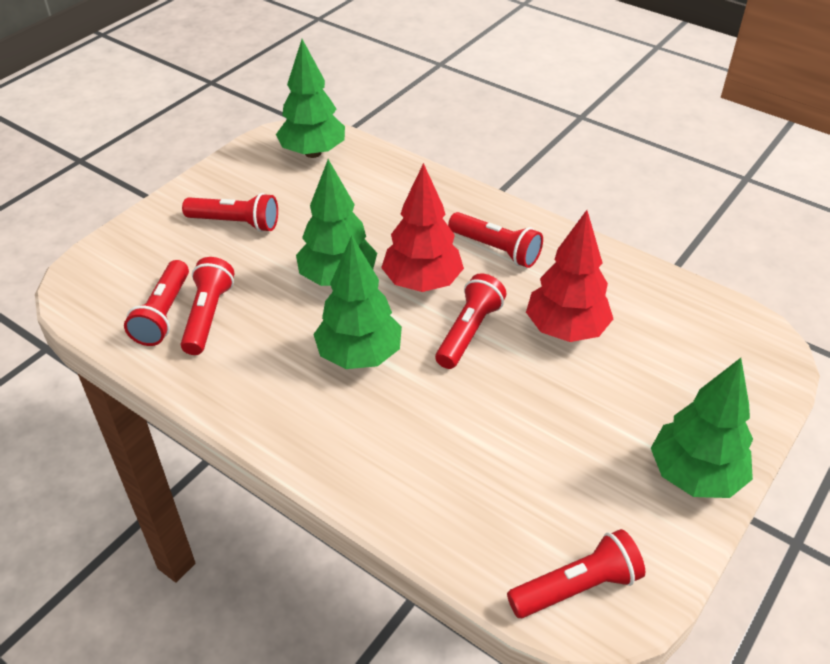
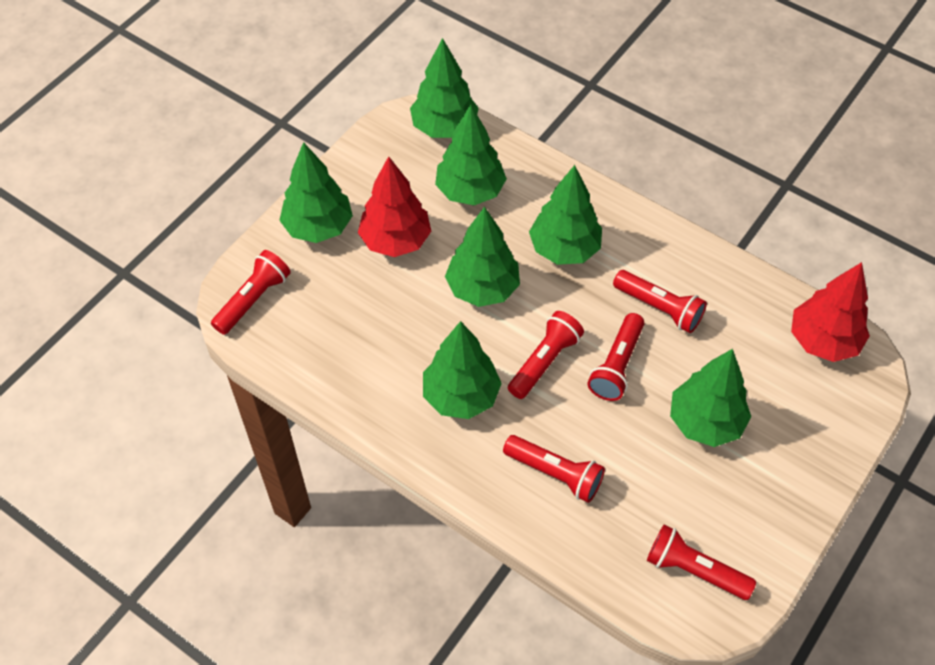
green tree: [276,39,345,158] [296,159,377,286] [313,235,402,369] [651,358,753,498] = 4 -> [279,142,353,243] [410,38,479,138] [423,321,502,419] [435,104,507,205] [445,206,520,307] [529,165,602,265] [670,349,751,447] = 7

